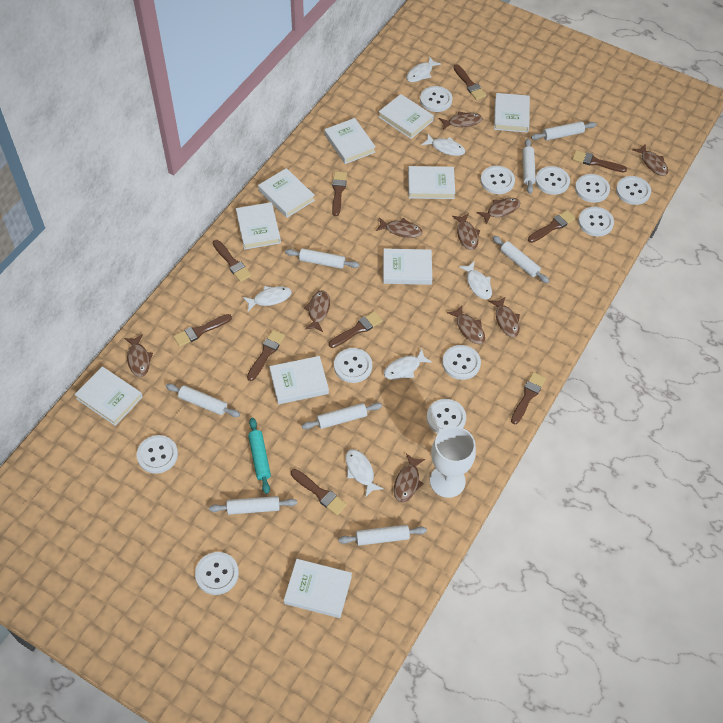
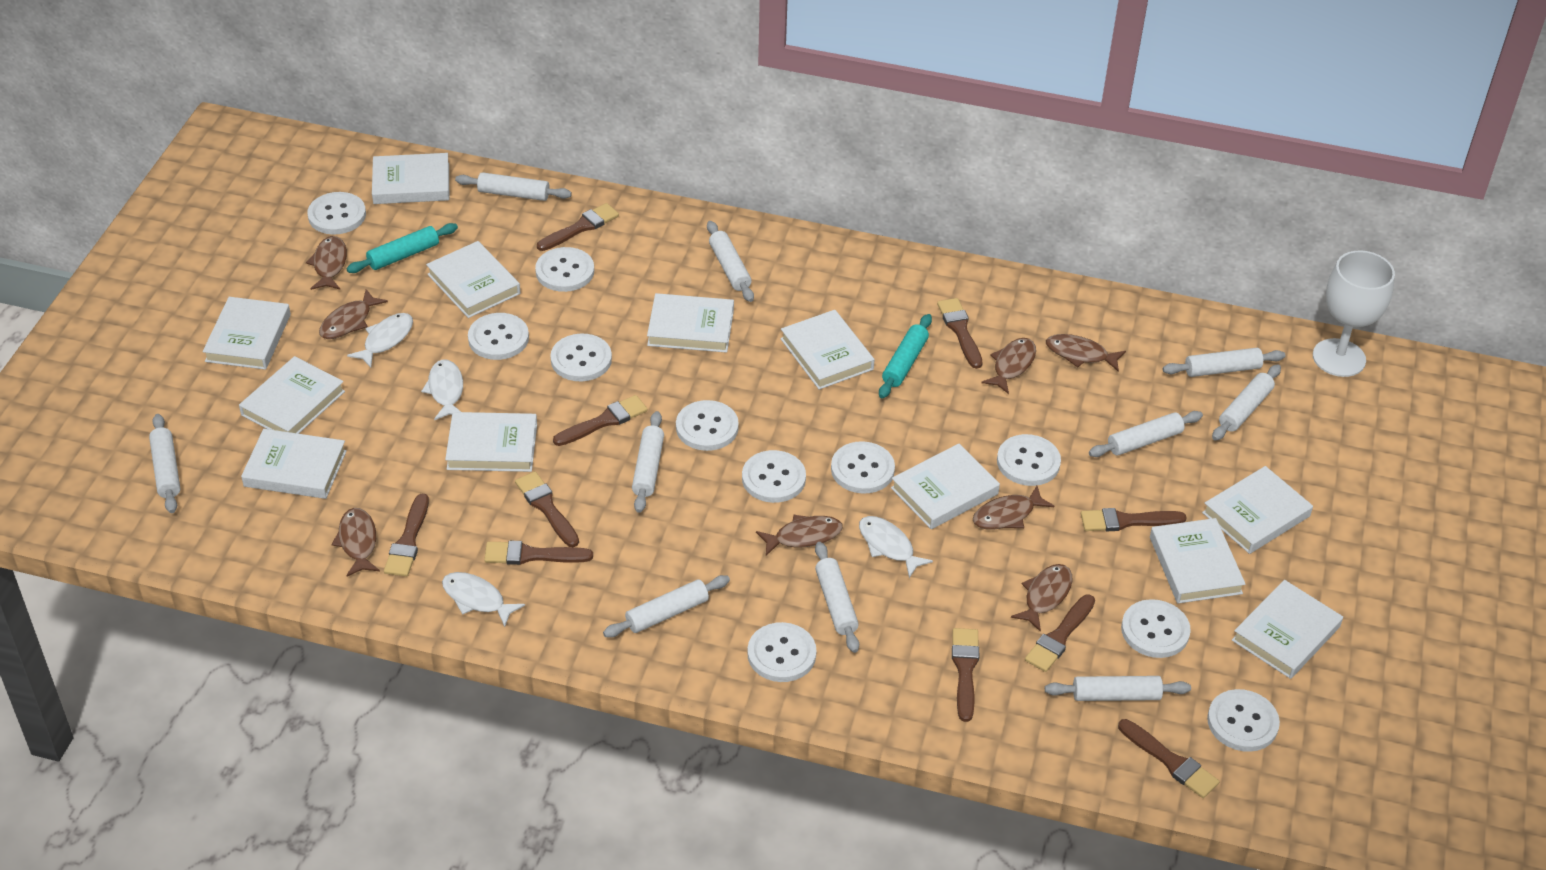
brown fish: [124,334,153,377] [304,290,330,332] [375,217,423,238] [394,454,425,502] [439,111,482,130] [447,305,485,344] [452,213,480,250] [477,198,520,224] [489,296,520,337] [632,144,668,176] = 10 -> [306,236,347,290] [319,289,388,339] [331,508,380,577] [756,515,843,556] [973,486,1054,529] [981,338,1036,394] [1011,564,1072,632] [1046,334,1126,372] = 8
turquoise rolling pin: [248,418,271,494] = 1 -> [347,223,458,273] [879,314,932,398] = 2
white book: [74,366,143,426] [236,202,281,250] [258,168,315,218] [269,356,329,404] [284,559,352,618] [325,118,376,164] [379,94,434,139] [383,249,432,285] [408,166,455,199] [494,93,530,133] = 10 -> [203,297,291,370] [239,356,345,434] [241,429,347,499] [372,153,449,204] [426,241,521,318] [445,412,537,472] [647,293,734,353] [780,310,875,390] [891,443,1000,529] [1150,518,1245,603] [1202,466,1313,554] [1232,580,1343,679] = 12
white fish: [243,286,292,311] [346,449,383,498] [384,349,432,380] [406,56,441,82] [421,134,465,156] [459,261,492,299] = 6 -> [347,313,413,368] [421,359,463,420] [442,572,525,627] [859,516,933,578] = 4
white rolling pin: [166,383,240,417] [209,496,297,515] [285,248,359,269] [302,403,382,429] [338,525,427,546] [492,236,549,283] [522,138,536,194] [531,121,597,140] = 8 -> [149,414,181,513] [455,172,572,201] [603,575,730,638] [632,411,664,513] [707,221,754,302] [815,542,859,653] [1045,676,1191,701] [1089,411,1203,457] [1163,348,1285,377] [1212,364,1281,441] = 10

